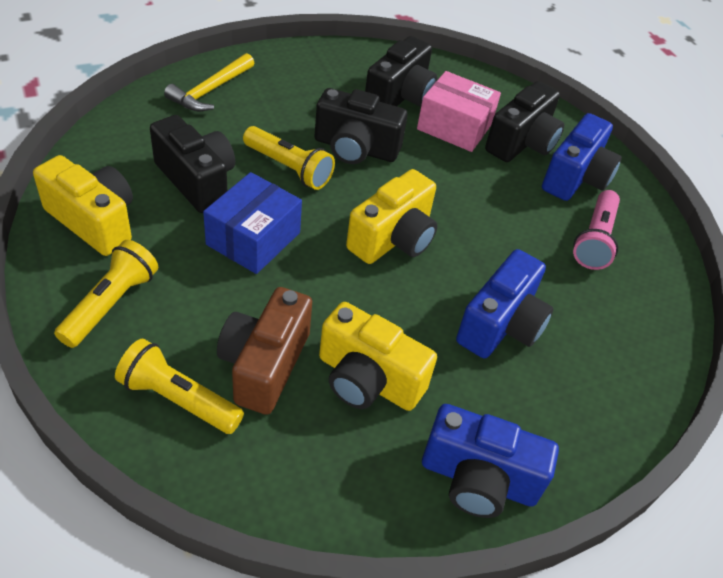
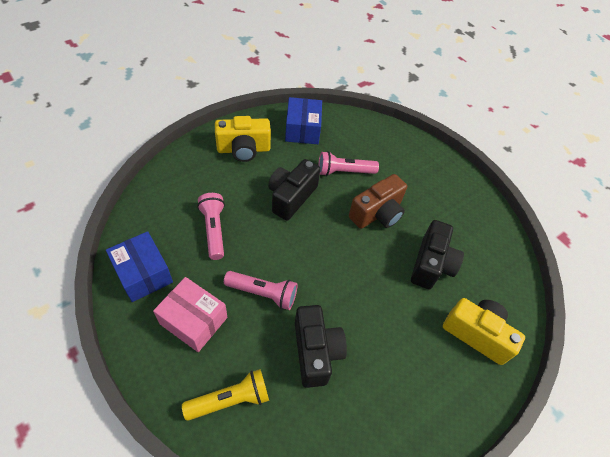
black camera: [150,115,235,213] [314,88,408,164] [365,36,437,107] [485,81,564,162] = 4 -> [268,159,320,221] [295,305,347,388] [411,220,464,289] = 3
blue box: [203,172,302,274] = 1 -> [106,231,173,302] [285,97,322,144] = 2
blue camera: [422,404,559,518] [456,249,553,359] [542,113,622,201] = 3 -> none = 0
pink flashlight: [573,190,620,270] = 1 -> [197,193,225,260] [224,271,298,310] [318,151,379,176] = 3
yellow camera: [33,155,133,256] [319,302,437,411] [346,169,437,264] = 3 -> [215,116,271,162] [443,298,525,365] = 2
yellow flashlight: [54,240,158,348] [115,338,244,434] [243,126,335,190] = 3 -> [182,369,269,421] = 1
yellow hammer: [164,53,254,111] = 1 -> none = 0

